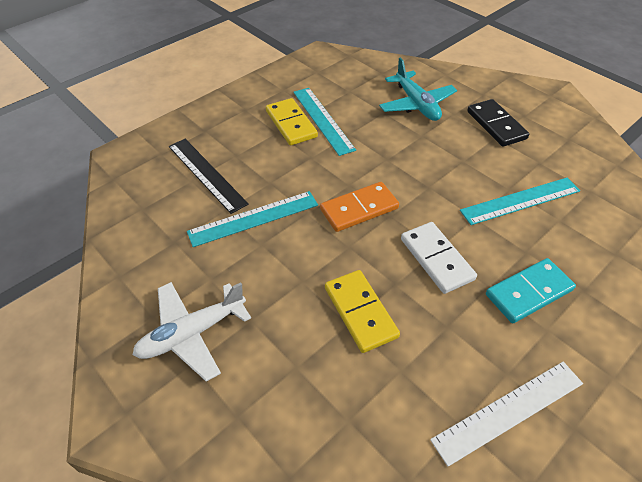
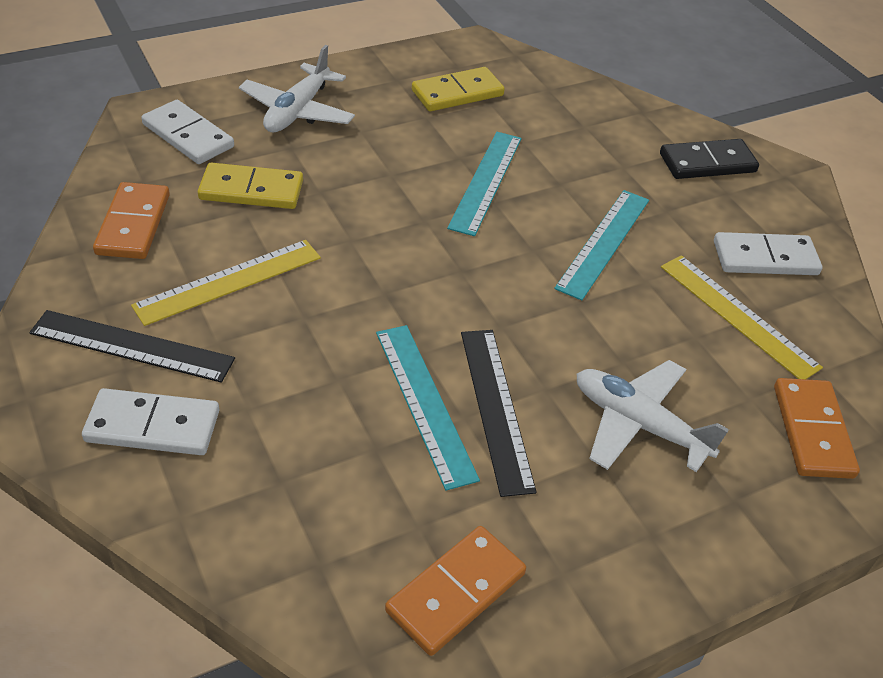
black ruler: [169,139,249,214] = 1 -> [29,310,235,383] [461,330,537,497] = 2
orange domino: [320,182,399,232] = 1 -> [93,182,170,259] [385,526,526,656] [774,378,860,479] = 3
turquoise domino: [486,258,576,323] = 1 -> none = 0
turquoise plane: [379,57,457,121] = 1 -> none = 0
white domino: [401,222,477,294] = 1 -> [82,388,219,455] [142,100,234,164] [714,232,822,275] = 3
white plane: [133,282,251,382] = 1 -> [239,45,355,132] [577,360,729,472] = 2
white ruler: [430,362,583,467] = 1 -> none = 0
yellow ruler: none = 0 -> [131,240,321,326] [661,255,823,379] = 2

